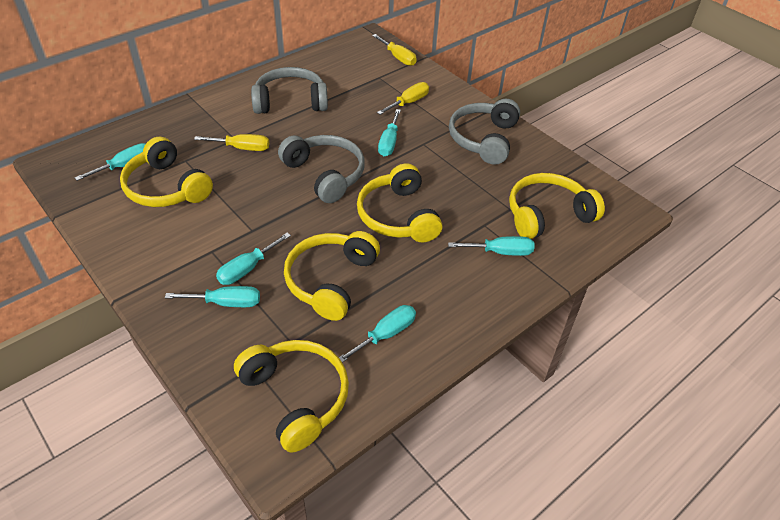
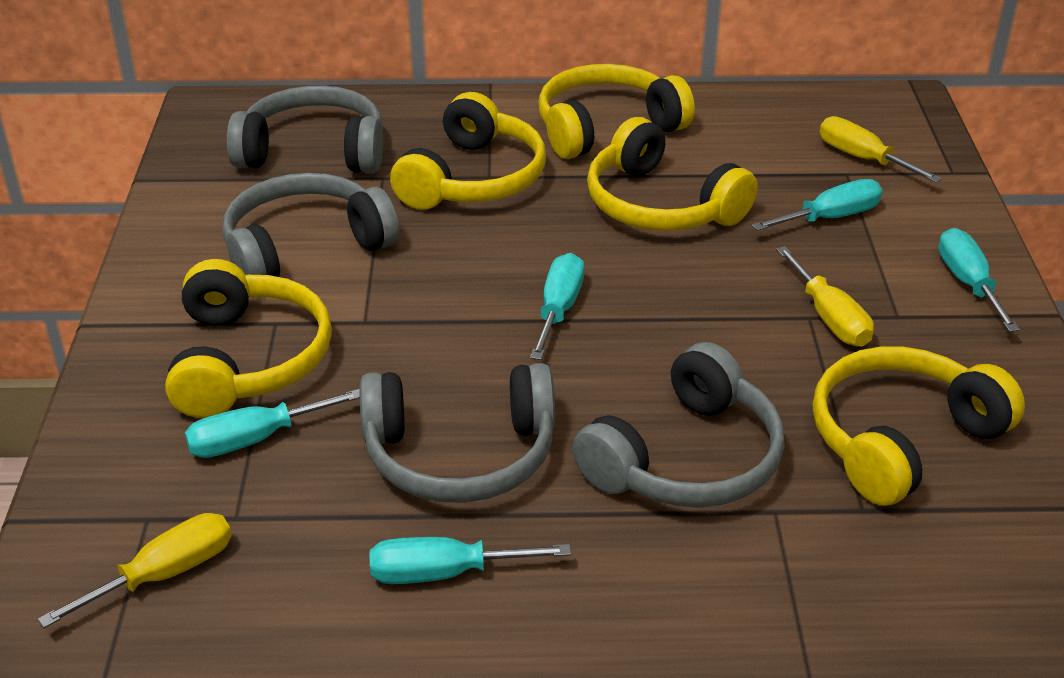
grey headphones: [251,67,328,114] [278,135,365,203] [449,99,520,165] = 3 -> [223,173,399,277] [226,85,383,174] [360,363,555,503] [573,342,785,508] = 4
turquoise screwdriver: [75,143,145,181] [165,286,260,307] [216,233,291,285] [339,305,416,363] [378,109,401,156] [448,236,535,256] = 6 -> [185,389,360,458] [369,537,571,584] [530,253,584,360] [752,179,883,231] [938,228,1020,332] = 5

